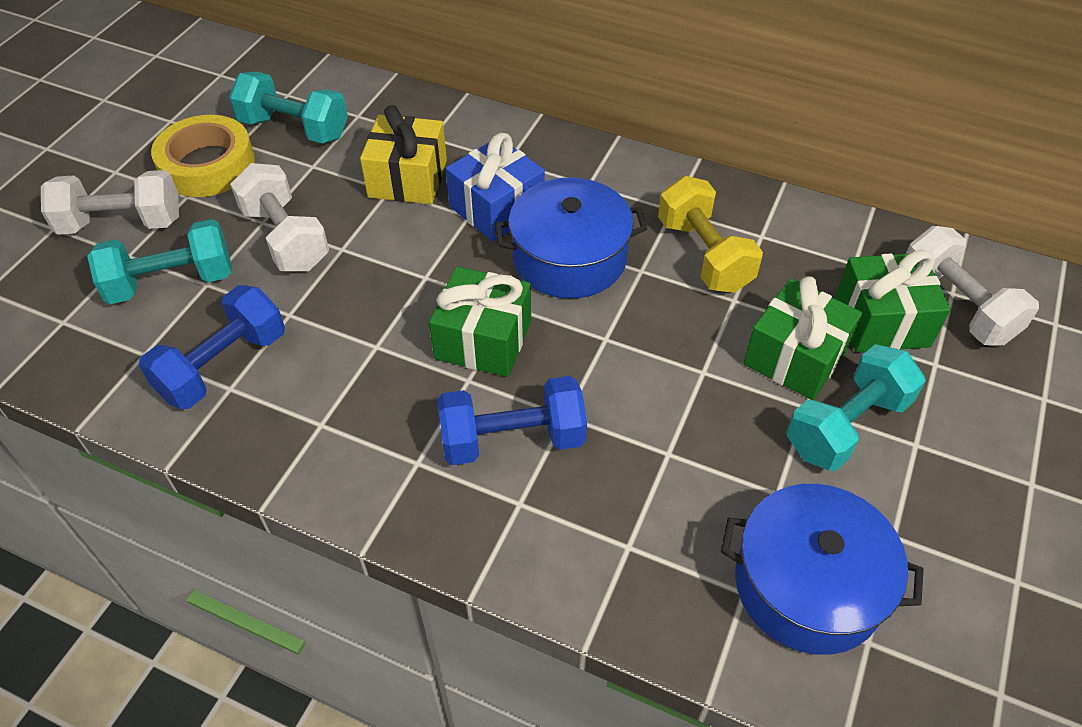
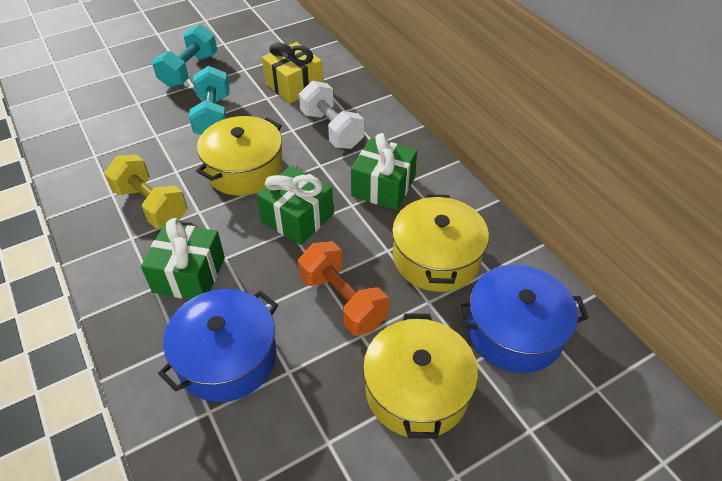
blue dumbbell: [139,285,285,409] [437,376,587,465] = 2 -> none = 0
blue gift: [446,133,545,241] = 1 -> none = 0
orange dumbbell: none = 0 -> [298,241,389,336] = 1
turquoise dumbbell: [87,219,232,304] [229,72,348,144] [787,344,926,471] = 3 -> [152,25,217,88] [189,66,229,135] = 2
white dumbbell: [41,170,179,235] [230,163,329,271] [906,226,1039,346] = 3 -> [299,81,364,149] = 1
yellow pot: none = 0 -> [196,116,283,196] [363,313,478,439] [392,194,489,292] = 3
yellow tape: [151,115,255,197] = 1 -> none = 0

